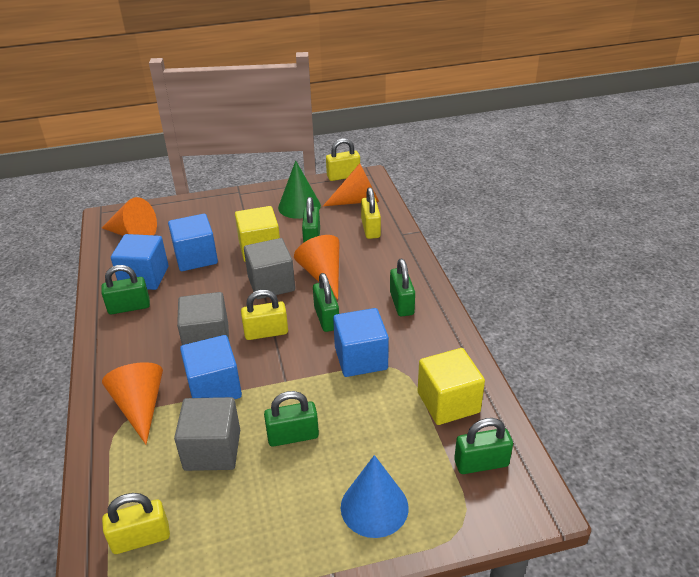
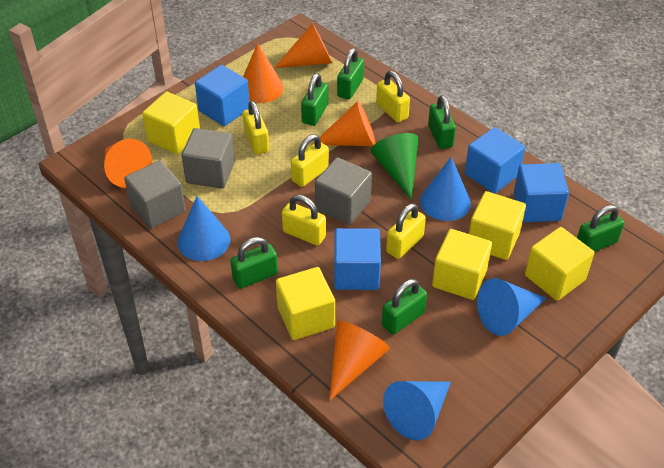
blue cone: [341,455,409,538] = 1 -> [177,196,230,261] [383,381,451,440] [420,157,471,221] [477,278,546,336] = 4
orange cone: [102,197,157,236] [102,362,163,444] [294,235,340,299] [323,163,379,206] = 4 -> [104,139,152,188] [243,43,284,103] [274,23,332,68] [313,101,376,146] [329,321,390,401] = 5
yellow cube: [235,206,280,262] [418,348,485,425] = 2 -> [142,92,200,154] [276,267,335,340] [432,229,492,300] [469,191,526,260] [525,227,594,301] = 5
yellow padlock: [102,493,170,554] [241,290,288,340] [326,138,360,181] [361,187,381,239] = 4 -> [243,101,269,155] [282,195,326,246] [291,134,329,187] [376,71,410,122] [386,203,426,259] = 5

